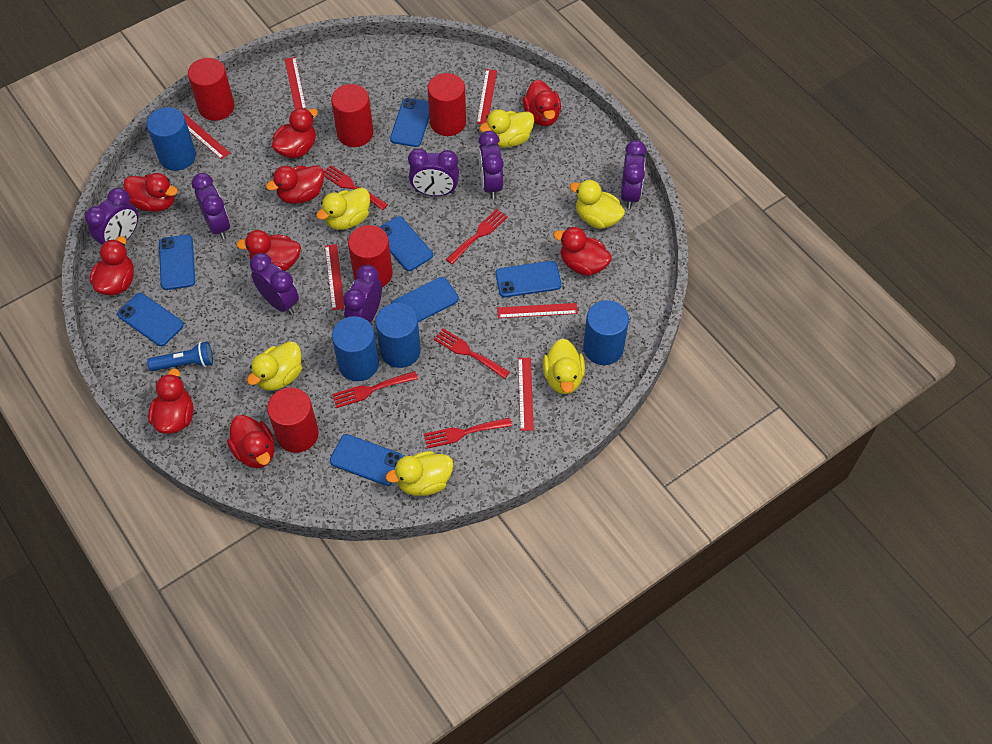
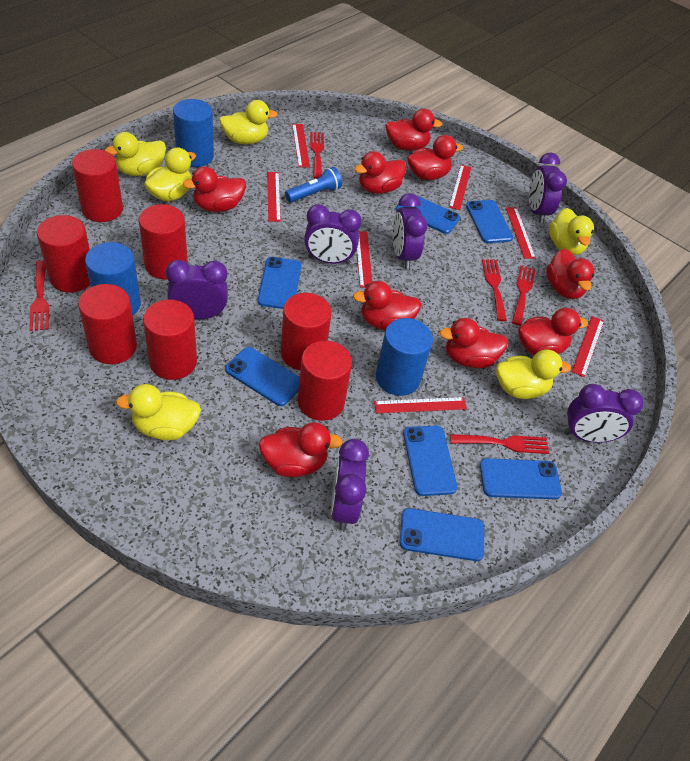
blue cylinder: [147,107,196,171] [332,316,379,381] [375,303,421,368] [583,300,629,365] = 4 -> [85,242,141,316] [173,99,214,167] [376,318,433,396] = 3
purple clock: [85,188,138,245] [192,173,230,240] [250,253,299,315] [343,265,382,323] [408,149,459,196] [478,131,504,199] [621,140,647,209] = 7 -> [166,260,228,319] [304,204,362,265] [331,439,369,531] [393,193,428,269] [529,152,567,223] [564,384,644,443] = 6
red cylinder: [188,58,234,121] [267,387,319,453] [331,84,373,147] [348,225,393,287] [427,73,466,136] = 5 -> [37,215,90,293] [72,149,123,222] [78,284,137,364] [139,204,188,280] [143,299,197,380] [281,293,332,370] [298,341,352,421] = 7
red ruler: [183,113,230,160] [285,57,306,109] [325,244,345,310] [477,69,497,124] [497,303,578,318] [518,358,534,431] = 6 -> [267,172,281,222] [292,124,310,167] [357,231,372,288] [374,397,467,413] [449,165,471,210] [506,207,536,259] [572,316,604,377] = 7

